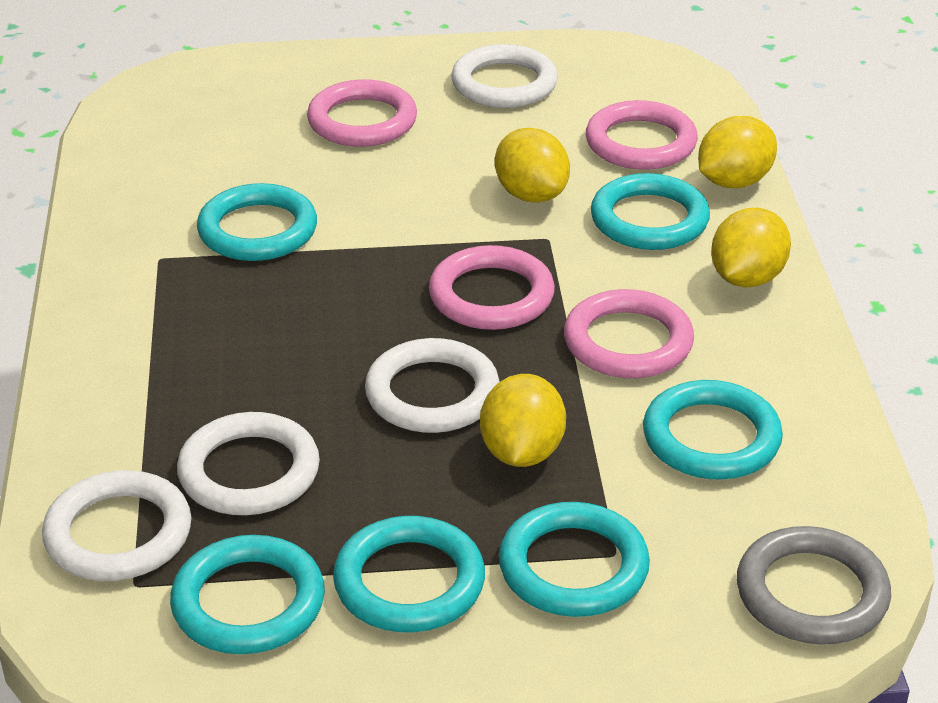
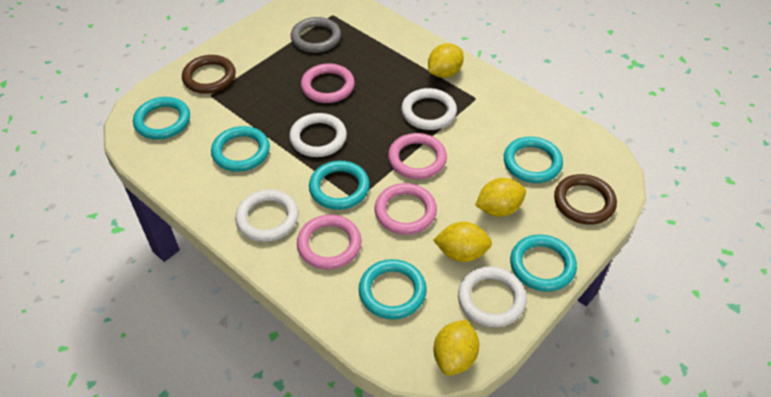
brown ring: none = 0 -> [182,55,236,94] [554,174,617,225] = 2

